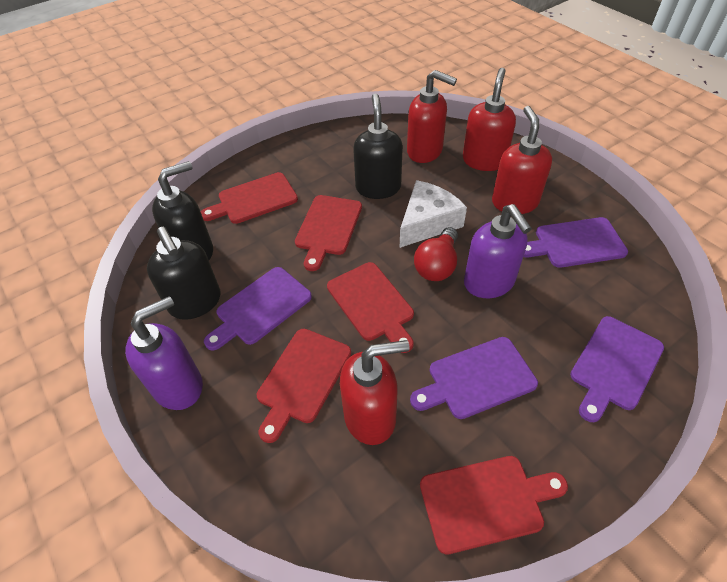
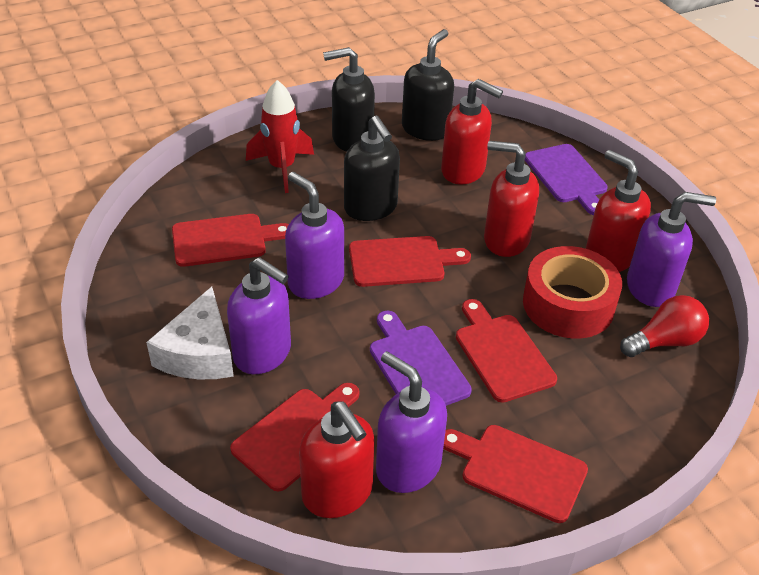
purple cutting board: [204,267,312,350] [410,337,538,419] [524,217,628,268] [570,316,664,422] = 4 -> [370,311,472,406] [525,144,608,215] = 2
purple soap dispenser: [125,296,203,410] [464,204,532,298] = 2 -> [227,257,291,374] [285,172,344,299] [376,351,447,493] [627,192,716,307] = 4
red rocket: none = 0 -> [246,80,314,193] = 1
red tape: none = 0 -> [523,246,622,339] = 1

